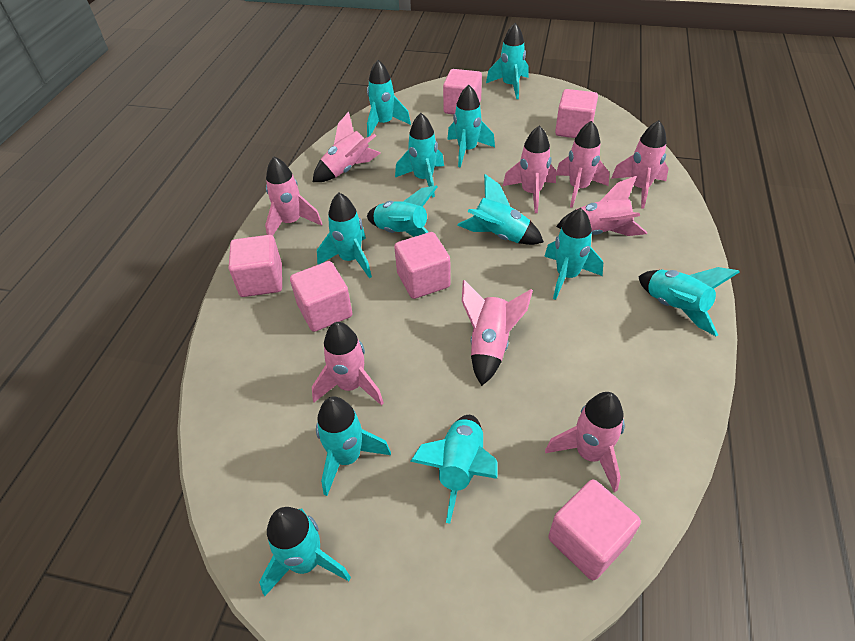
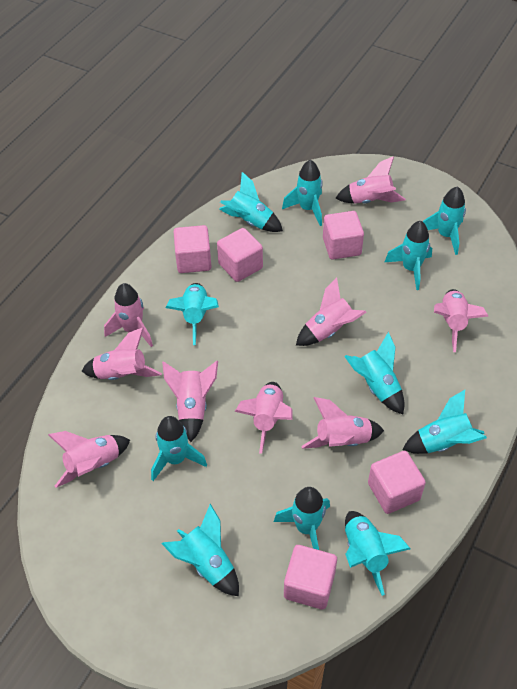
pink cube: [229,235,282,297] [290,261,353,332] [394,232,451,299] [443,69,482,114] [548,480,641,580] [555,89,598,138] = 6 -> [174,225,212,273] [217,228,263,282] [284,545,337,609] [323,211,364,260] [368,451,426,514] = 5
turquoise rocket: [259,507,351,596] [316,397,391,496] [317,193,372,278] [367,60,411,137] [367,186,437,237] [395,113,444,197] [410,415,497,524] [447,84,495,167] [458,174,544,245] [486,23,529,100] [544,208,603,300] [638,267,740,337] = 12 -> [151,416,207,481] [161,504,239,596] [165,283,219,345] [219,172,283,232] [274,487,330,550] [282,160,323,226] [344,332,405,414] [345,511,411,596] [385,221,432,290] [403,390,487,454] [423,186,466,255] = 11

